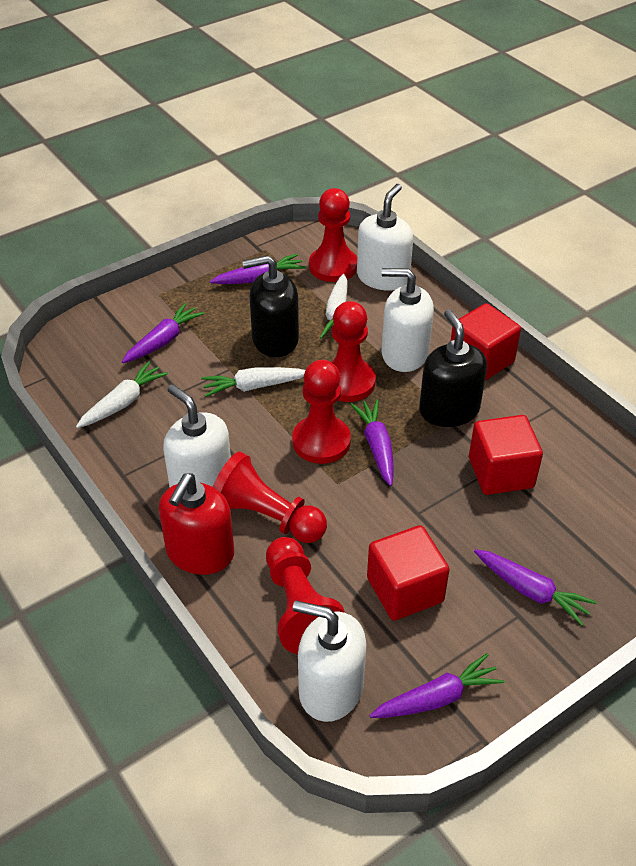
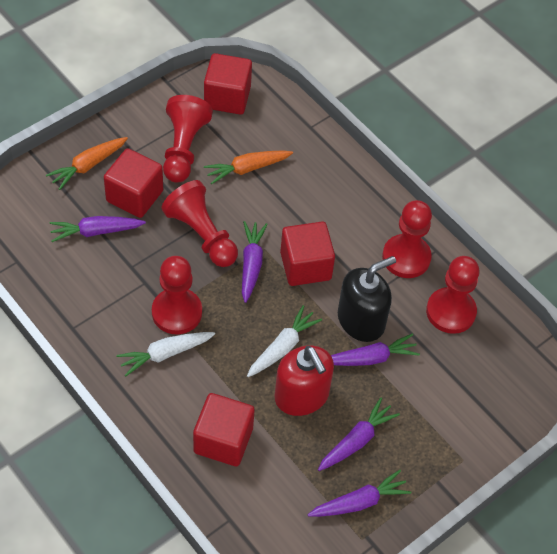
black soap dispenser: [242,255,299,357] [419,309,487,427] = 2 -> [338,256,396,342] = 1
orange carrot: none = 0 -> [46,137,128,190] [204,150,293,184] = 2
red cube: [367,525,450,621] [451,303,521,381] [469,415,543,495] = 3 -> [104,148,163,218] [193,393,255,466] [204,53,252,115] [280,222,335,286] = 4
white carrot: [76,361,168,428] [201,367,306,397] [320,274,348,339] = 3 -> [116,332,215,376] [247,305,322,377] = 2
white soap dispenser: [163,384,231,487] [293,600,366,722] [357,184,413,291] [381,268,434,372] = 4 -> none = 0

